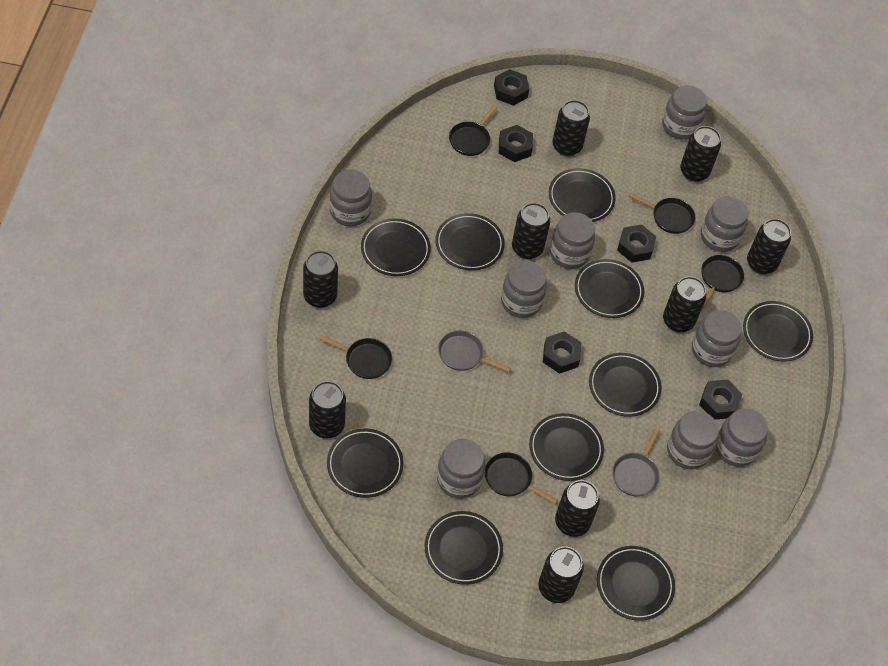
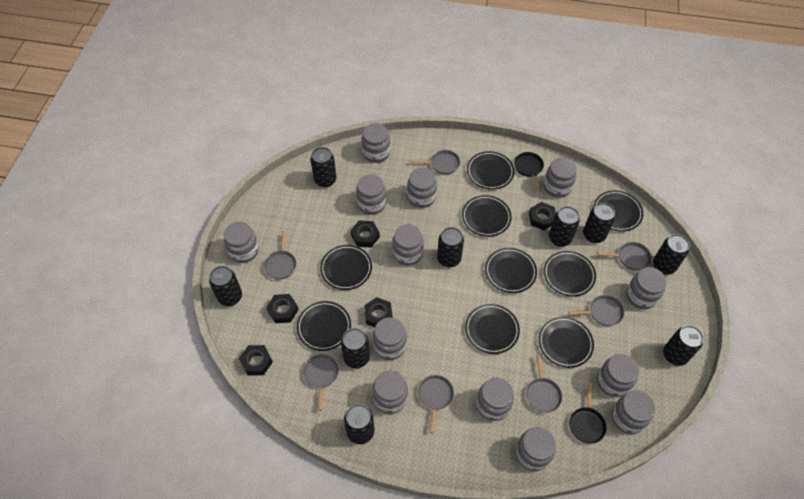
black pan: [319,335,392,379] [449,105,498,156] [485,452,558,504] [629,193,695,234] [701,255,744,308] = 5 -> [514,152,544,191] [569,384,607,444] = 2
black plate: [327,428,404,498] [361,218,431,276] [425,511,503,585] [436,213,505,271] [529,413,604,481] [549,168,616,222] [575,259,644,318] [589,353,662,417] [597,546,675,621] [743,301,813,362] = 10 -> [297,301,351,351] [320,245,372,290] [462,195,512,237] [465,304,520,354] [467,151,514,190] [485,248,537,293] [538,317,594,368] [544,251,596,297] [593,190,643,231] = 9
grey jar: [330,170,372,226] [437,439,486,499] [501,261,547,318] [550,212,595,269] [662,85,707,140] [667,411,719,470] [692,310,742,367] [701,196,748,252] [716,408,768,467] = 9 -> [224,222,259,263] [356,174,386,215] [361,123,390,163] [372,370,408,414] [373,317,407,360] [392,224,424,266] [407,168,437,208] [476,377,514,421] [515,427,556,471] [544,158,577,198] [597,354,639,397] [612,390,655,434] [626,267,667,309] = 13
grey pan: [438,330,511,372] [612,428,660,497] = 2 -> [264,231,296,280] [303,354,339,411] [411,150,460,175] [418,375,454,433] [526,354,562,413] [568,295,624,326] [598,242,652,270] = 7

